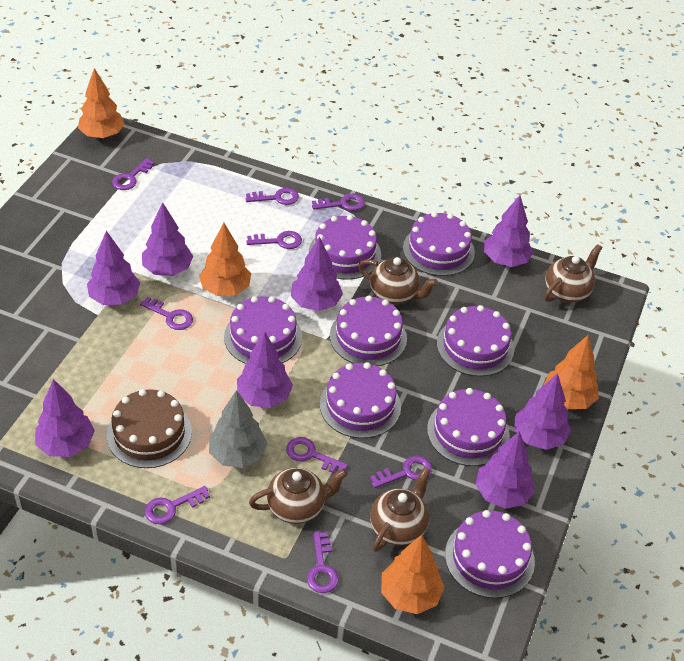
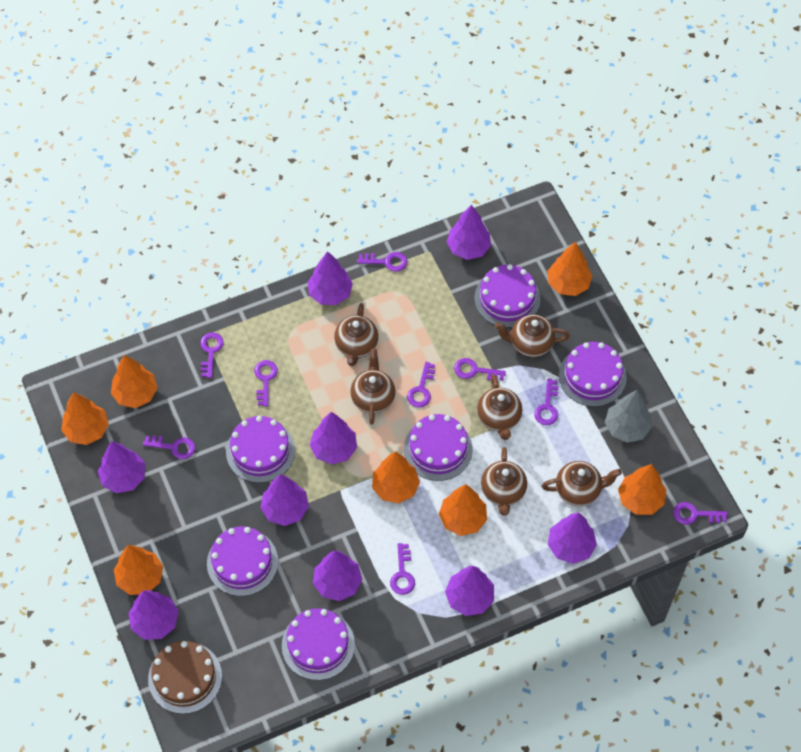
brown teapot: [249,468,347,524] [358,257,438,305] [370,467,431,552] [544,244,602,303] = 4 -> [334,303,379,366] [350,349,395,425] [477,375,522,440] [481,447,527,516] [495,314,570,357] [542,461,622,506] = 6
orange tree: [78,68,125,139] [199,223,251,296] [381,535,445,614] [544,335,599,409] = 4 -> [61,392,109,445] [111,355,158,408] [114,545,163,595] [372,451,420,503] [439,484,487,536] [547,242,592,296] [618,464,666,515] = 7
purple cake: [224,296,302,364] [309,215,381,280] [320,362,401,438] [330,295,407,366] [403,212,475,276] [427,388,510,466] [437,305,514,376] [445,510,535,598] = 8 -> [207,527,278,596] [226,416,295,483] [282,608,355,680] [404,414,473,481] [474,264,540,328] [559,342,627,407] = 6
purple tree: [35,379,95,457] [87,231,140,305] [142,202,193,276] [237,332,293,408] [291,236,343,311] [475,431,535,509] [484,195,533,267] [514,373,571,450] = 8 -> [98,441,145,493] [128,590,179,640] [260,474,309,526] [308,251,353,305] [310,412,357,464] [313,551,363,601] [445,566,494,616] [447,205,491,260] [548,512,597,564] = 9

